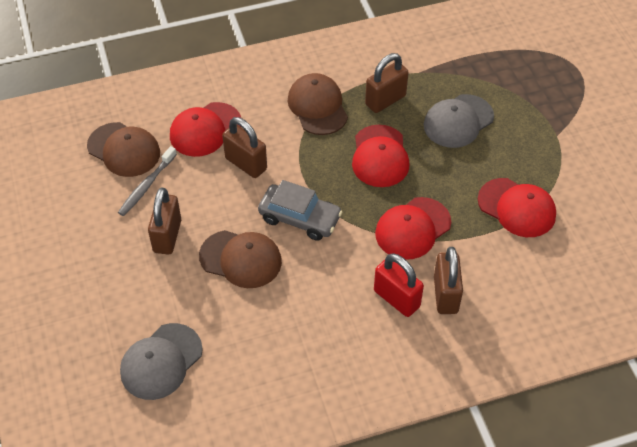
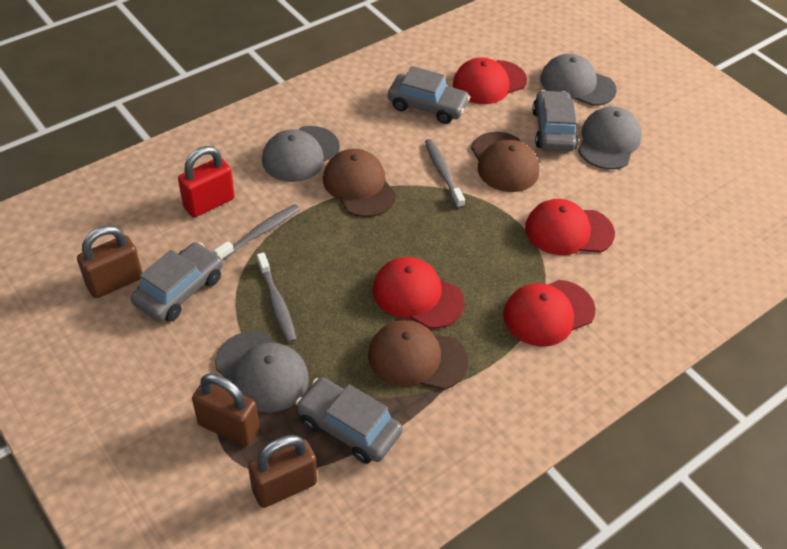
brown padlock: [148,188,181,255] [222,117,267,178] [365,53,409,113] [434,247,463,314] = 4 -> [77,225,142,298] [192,374,259,446] [248,435,317,508] = 3
grey cap: [120,323,203,400] [424,94,494,148] = 2 -> [215,331,309,412] [262,126,340,182] [540,54,617,106] [578,106,642,170] = 4
grey car: [258,180,342,241] = 1 -> [131,242,223,322] [296,377,402,464] [388,66,470,124] [532,90,579,151] = 4
grey toothbrush: [118,146,177,216] = 1 -> [214,204,300,260] [257,253,297,343] [425,139,465,209] = 3

